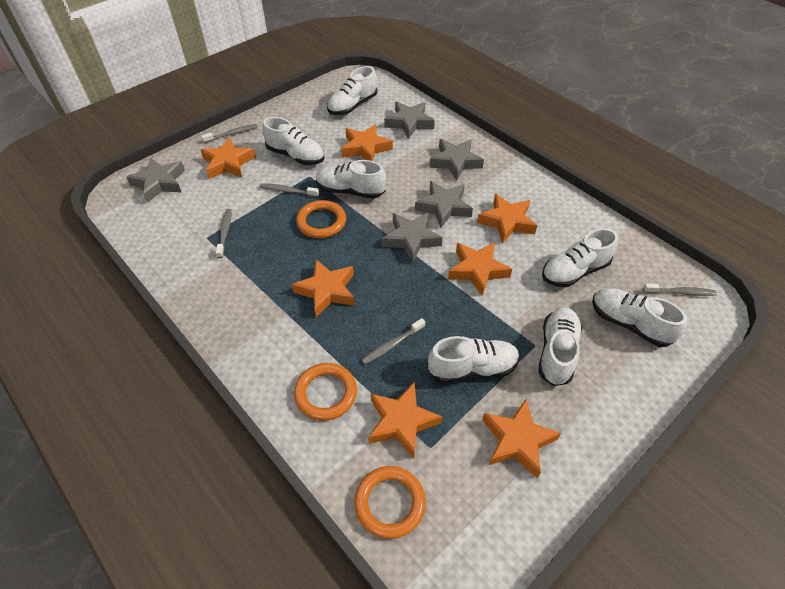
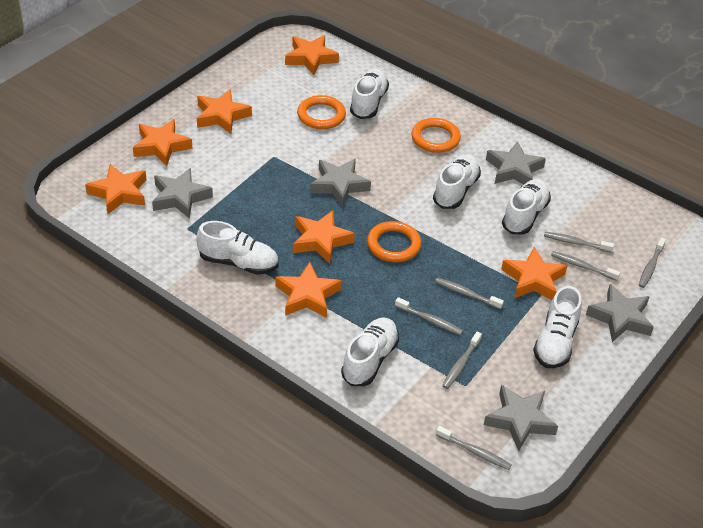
grey toothbrush: [201,124,258,143] [216,209,232,258] [260,183,319,197] [361,318,425,365] [643,283,717,296] = 5 -> [395,297,463,335] [435,278,504,309] [436,426,512,470] [442,332,482,389] [544,232,614,252] [551,251,620,281] [639,237,666,288] = 7
white shoe: [262,117,325,165] [316,160,386,199] [327,66,377,115] [428,336,520,383] [538,307,582,386] [542,228,618,287] [592,288,687,347] = 7 -> [196,221,278,275] [341,317,399,386] [350,69,389,119] [433,154,481,209] [502,179,551,235] [533,286,582,368] = 6

